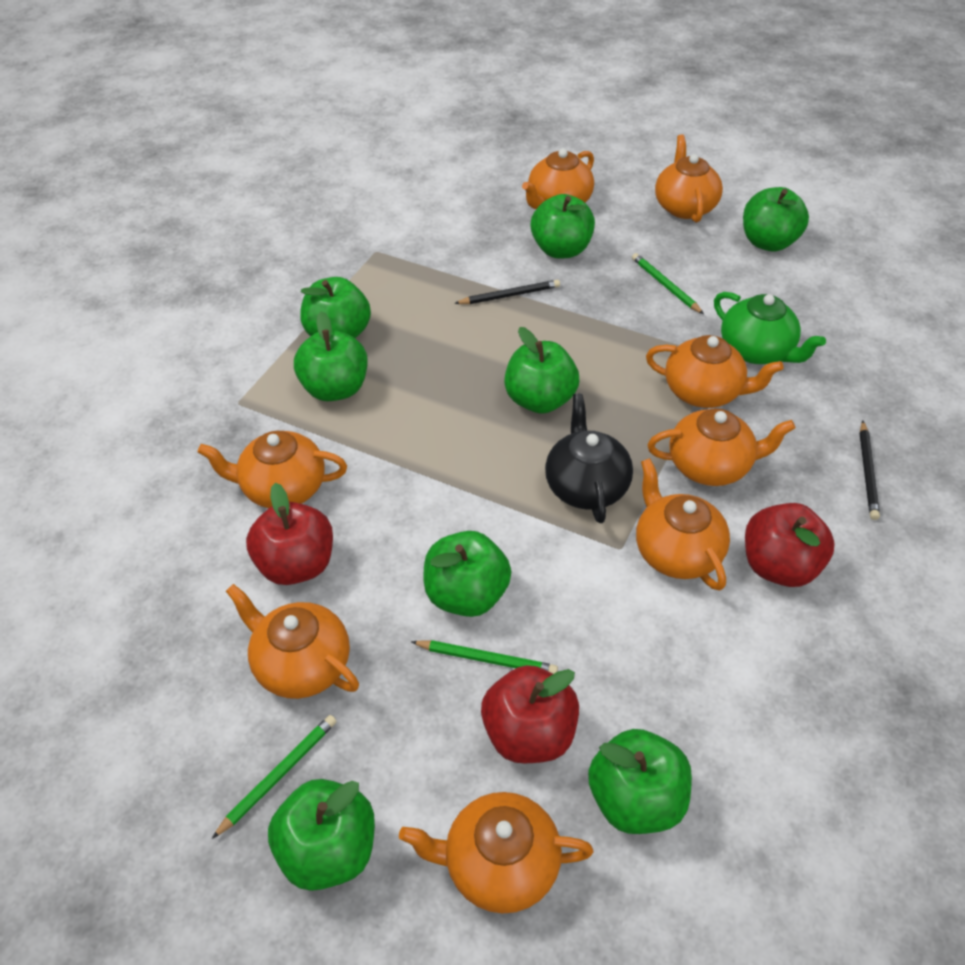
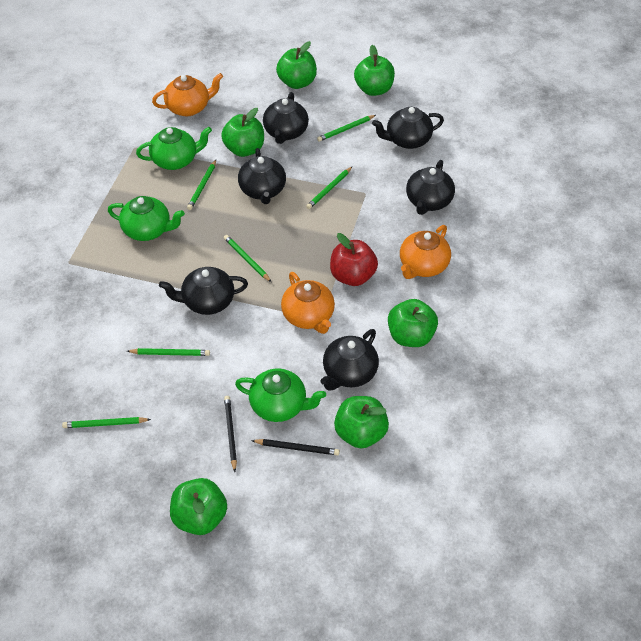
black teapot: [545,393,633,523] = 1 -> [159,267,248,315] [238,148,286,204] [263,92,309,144] [320,329,379,391] [372,107,444,149] [406,160,455,215] = 6
green apple: [268,779,375,891] [294,311,368,401] [300,277,371,338] [424,531,511,617] [504,327,579,414] [531,194,595,258] [588,729,692,834] [743,187,809,251] = 8 -> [170,478,227,535] [221,108,264,157] [276,41,317,89] [334,396,389,448] [354,45,395,96] [388,299,438,347] = 6
green pencil: [212,715,337,839] [411,640,558,674] [632,253,704,314] = 3 -> [62,417,151,428] [127,348,210,356] [187,160,216,210] [224,235,271,282] [306,166,353,209] [317,115,376,142] = 6
green teapot: [714,292,826,364] = 1 -> [108,196,185,241] [136,127,212,170] [235,368,326,422] = 3
orange teapot: [197,431,347,508] [226,584,359,699] [399,792,593,913] [522,148,594,209] [636,458,730,591] [646,335,784,408] [647,408,795,486] [655,134,723,223] = 8 -> [152,73,223,116] [281,272,335,334] [400,225,451,279] = 3
red apple: [246,483,333,585] [481,665,579,763] [745,503,835,587] = 3 -> [330,233,378,286] = 1

